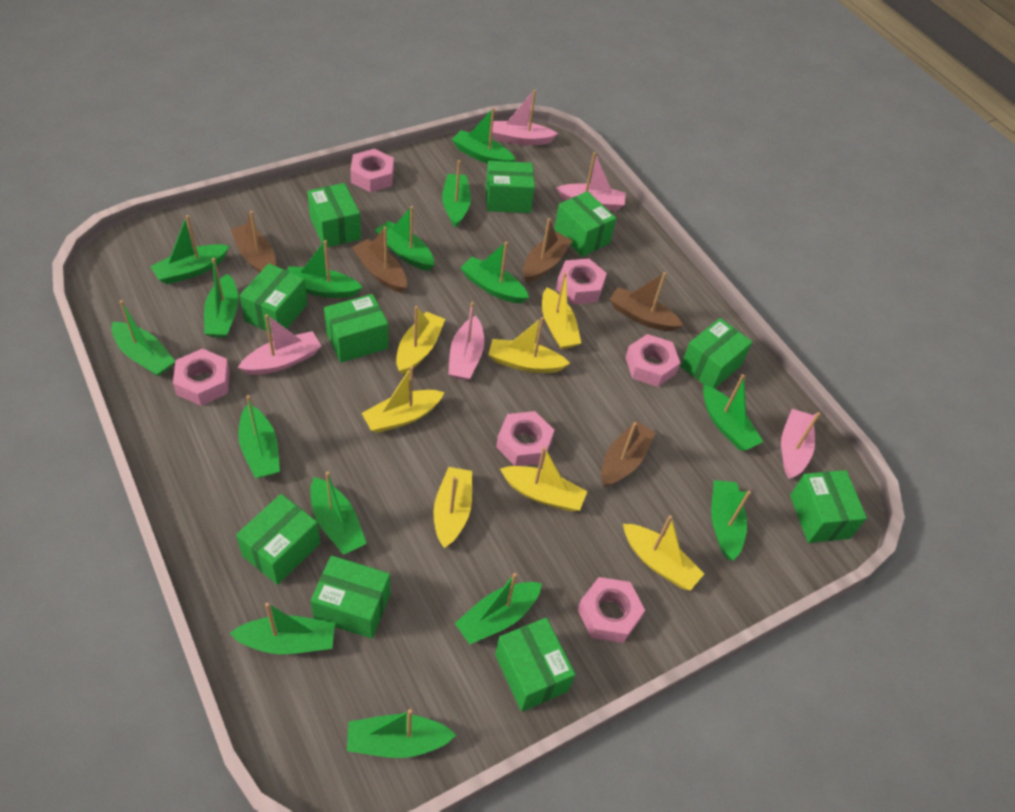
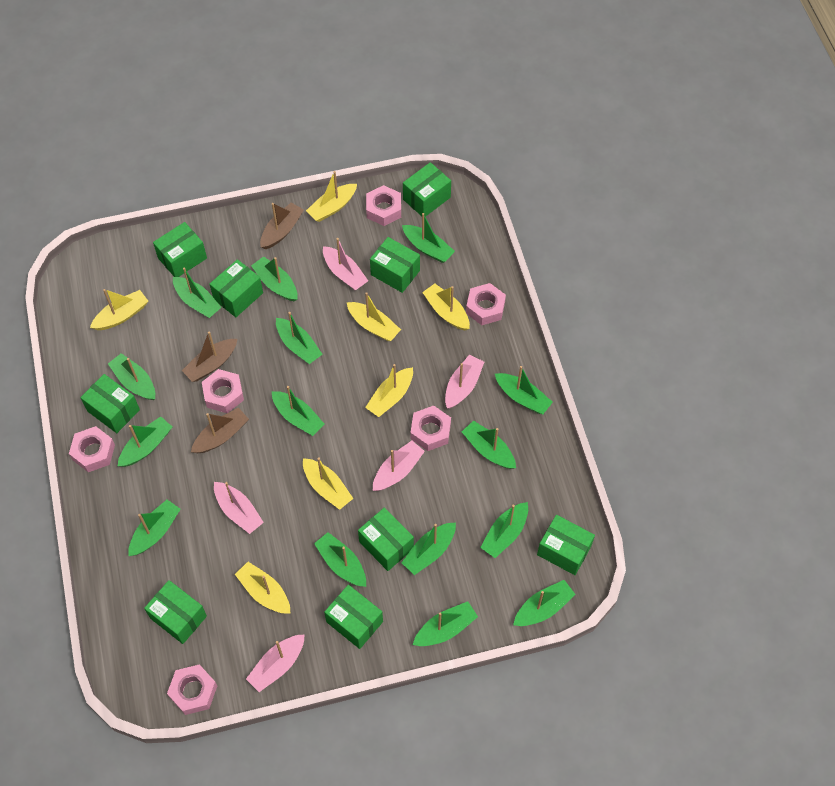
brown boat: [230,211,276,273] [352,227,407,293] [523,218,573,282] [601,421,656,487] [609,272,683,331] = 5 -> [182,331,237,382] [191,407,249,453] [260,202,304,249] = 3
green box: [236,494,320,585] [239,263,307,333] [307,183,361,247] [311,555,390,639] [324,294,389,363] [486,161,535,213] [495,617,575,712] [554,191,616,257] [680,318,752,389] [790,470,867,543] = 10 -> [80,374,140,433] [144,580,207,644] [153,222,207,277] [209,259,263,317] [324,585,383,649] [358,508,414,571] [370,237,420,293] [403,162,451,217] [537,515,595,575] = 9

